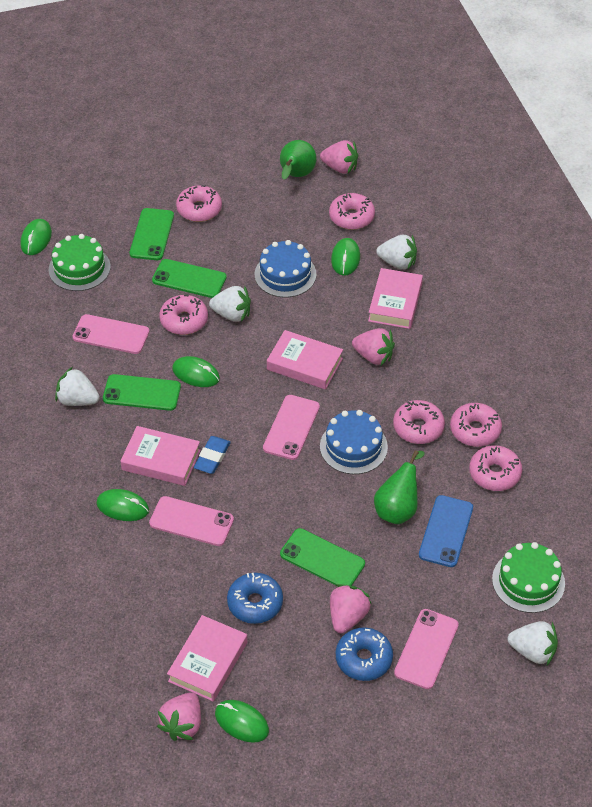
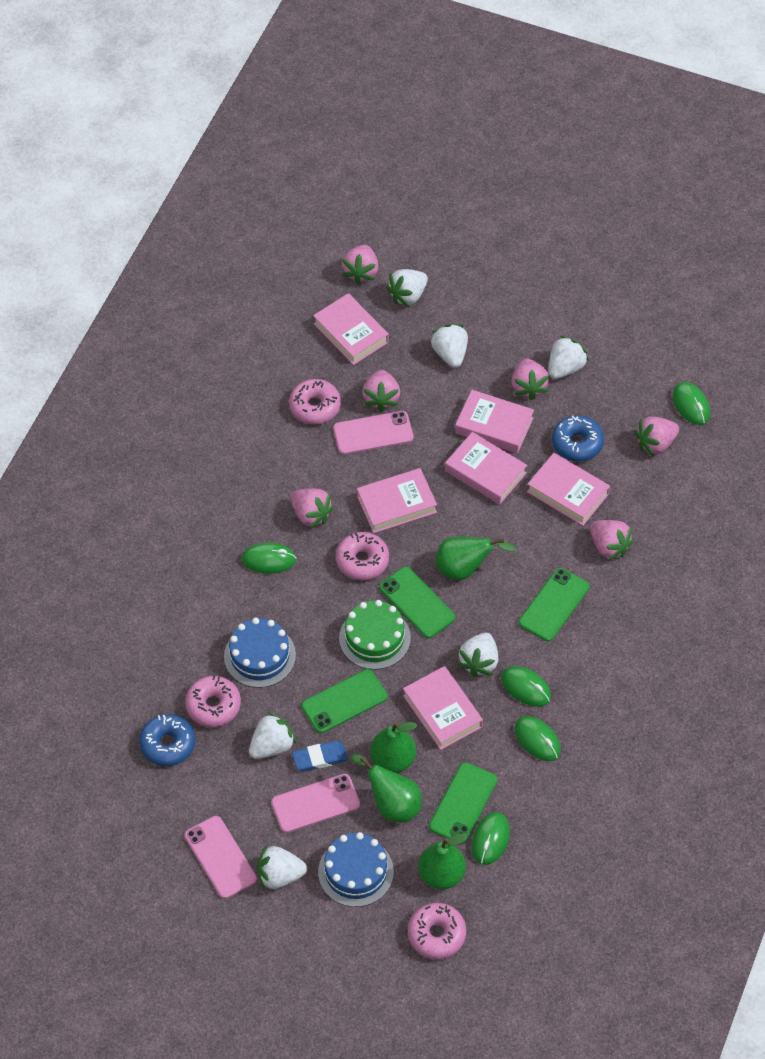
blue phone: [419,495,473,567] = 1 -> none = 0
green cake: [49,234,111,291] [492,542,565,613] = 2 -> [339,600,411,670] = 1
green pear: [280,140,317,180] [374,450,425,524] = 2 -> [351,754,422,823] [370,722,417,773] [418,833,468,889] [436,537,516,580] = 4
pink book: [121,426,201,486] [167,615,247,702] [267,330,343,389] [368,268,423,329] = 4 -> [313,293,389,365] [357,468,437,533] [403,666,483,750] [445,432,527,504] [455,390,534,453] [527,453,610,526] = 6
pink donut: [159,295,208,335] [176,185,222,222] [329,193,375,230] [393,400,445,444] [450,403,502,447] [469,445,522,491] = 6 -> [185,675,241,727] [289,379,341,424] [336,532,389,580] [408,903,466,959] = 4
pink phone: [72,314,150,354] [149,496,234,546] [263,395,320,460] [394,609,459,689] = 4 -> [184,816,257,899] [271,774,360,833] [333,411,413,455] = 3
pink strawberry: [157,693,201,741] [320,140,358,174] [330,584,371,633] [352,328,395,365] = 4 -> [290,488,334,528] [342,245,378,285] [362,370,400,412] [511,358,549,400] [590,520,634,561] [635,417,679,456] = 6
white strawberry: [55,367,100,406] [209,286,251,322] [376,235,417,269] [508,621,558,665] = 4 -> [249,712,296,759] [257,845,307,889] [386,269,428,307] [430,324,468,368] [457,633,498,677] [549,336,589,379] = 6

